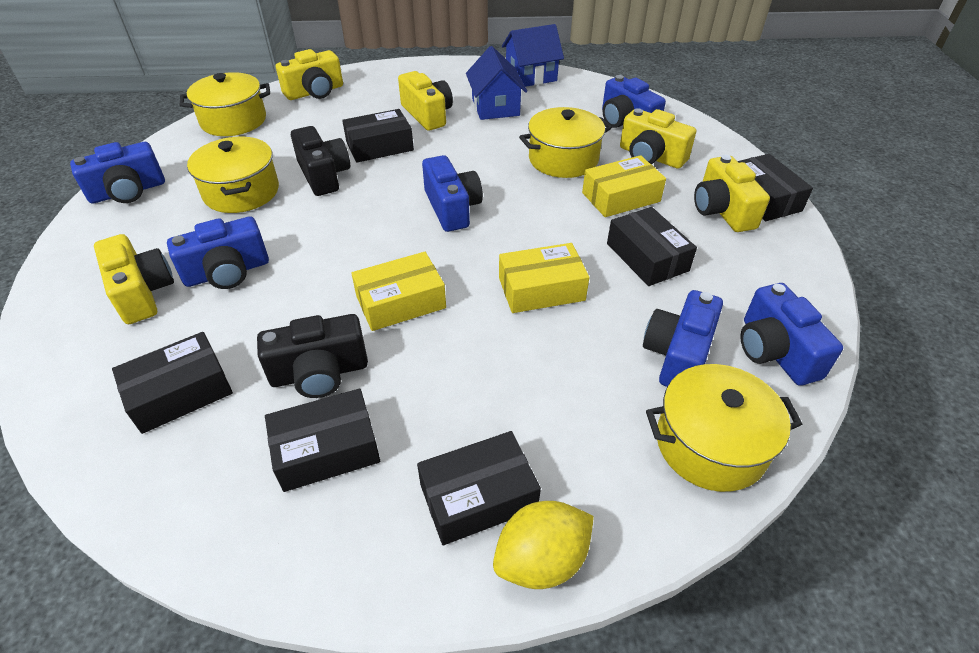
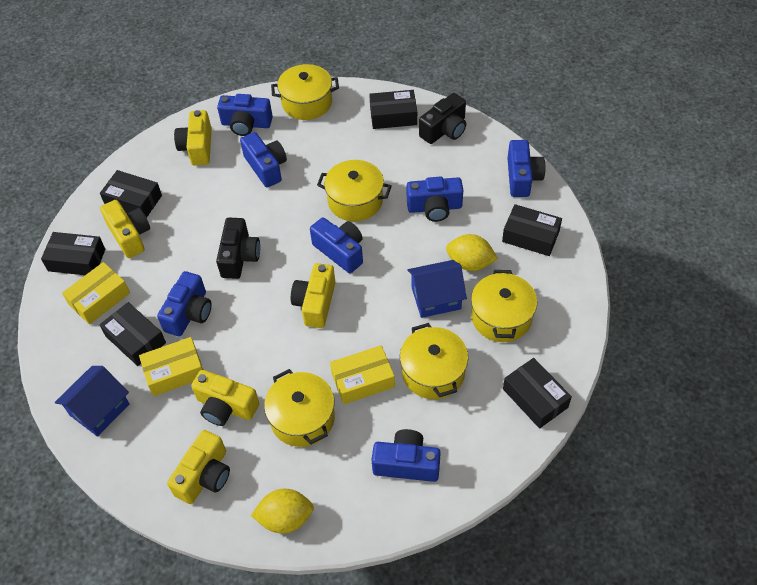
blue camera: [70,142,165,203] [167,217,269,289] [422,155,483,232] [602,75,666,128] [643,290,723,387] [740,283,843,386] = 6 -> [157,271,211,337] [217,94,273,136] [240,132,287,188] [310,217,363,273] [372,429,441,482] [407,177,463,222] [507,140,546,197] = 7
yellow lemon: [493,501,594,589] = 1 -> [251,489,314,534] [446,234,498,271] = 2
yellow pot: [180,72,270,136] [187,136,279,213] [519,107,612,178] [646,364,802,492] = 4 -> [264,369,335,447] [271,64,339,120] [317,160,392,221] [400,323,468,399] [471,270,537,342] = 5

